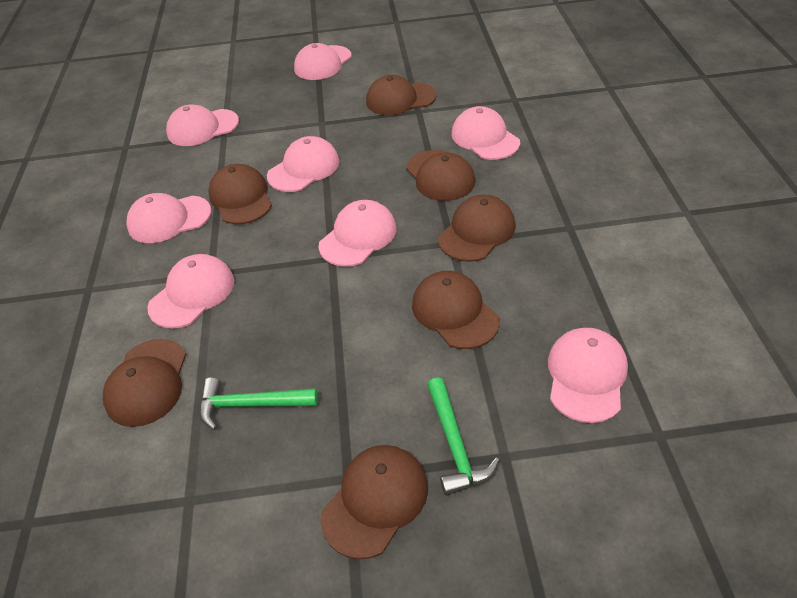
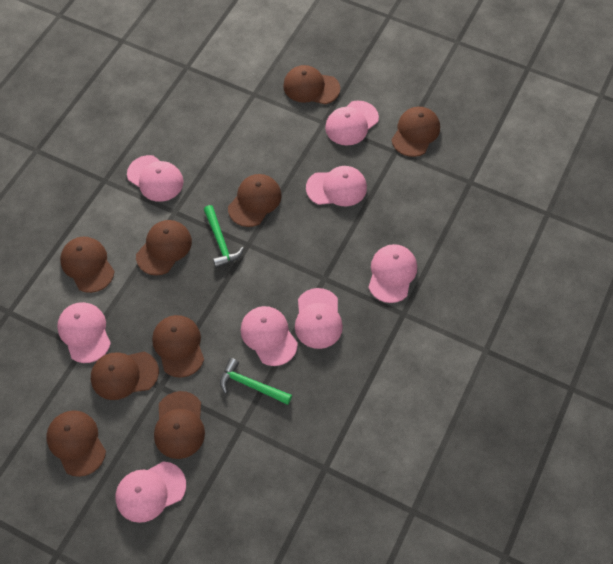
brown cap: [103,339,186,427] [208,164,272,224] [320,445,428,559] [366,75,436,115] [406,150,475,201] [412,271,500,349] [438,195,516,262] = 7 -> [46,410,106,477] [60,237,115,293] [91,352,159,400] [136,220,192,275] [152,315,204,378] [154,391,205,459] [228,174,282,227] [283,65,340,104] [391,107,440,157] = 9

